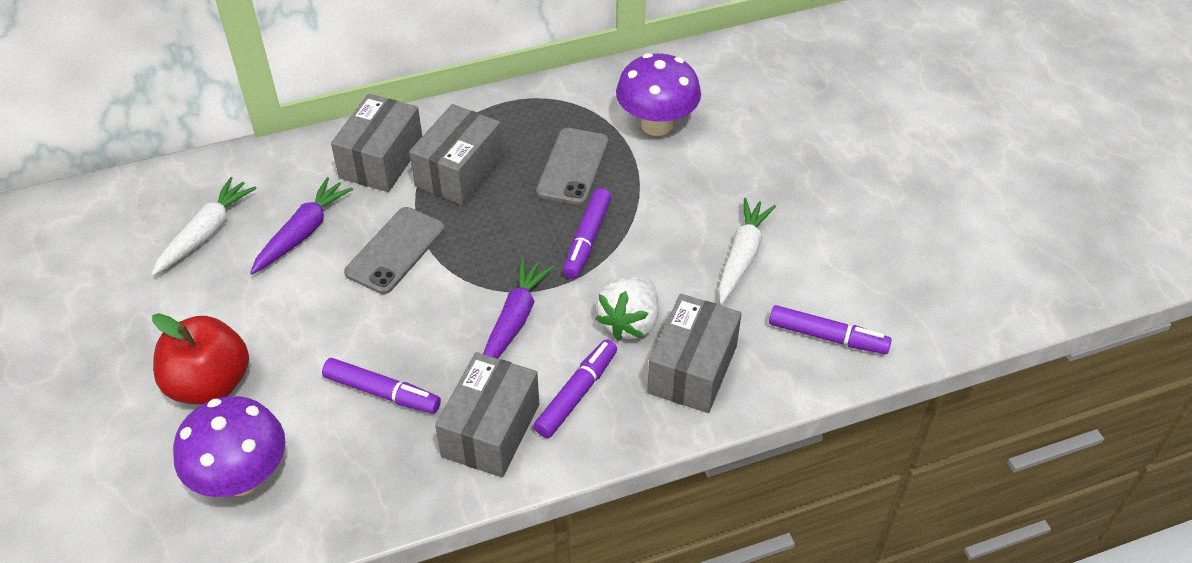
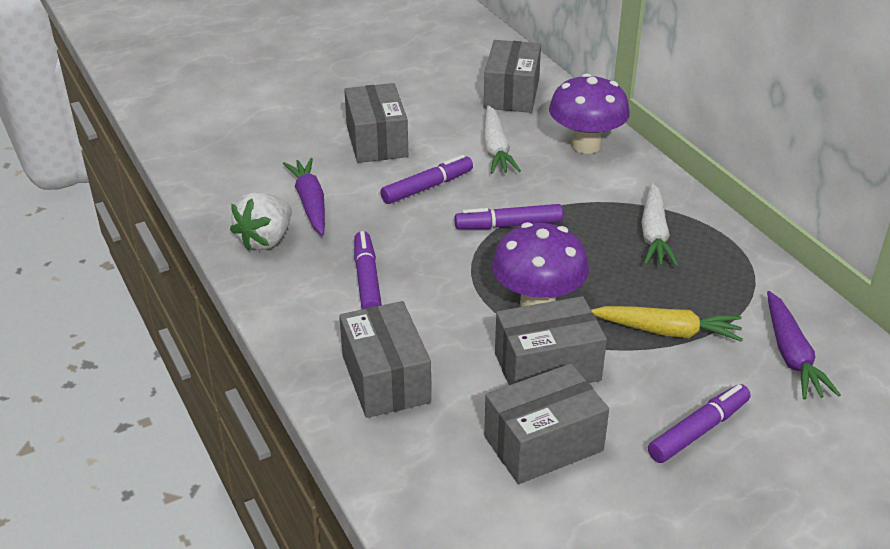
grey box: [331,94,422,192] [409,104,503,205] [435,352,539,478] [647,294,742,413] = 4 -> [339,301,431,418] [344,83,408,163] [484,40,541,113] [484,363,609,484] [495,296,607,385] = 5
grey phone: [344,207,445,294] [536,128,608,205] = 2 -> none = 0
red apple: [152,313,249,405] = 1 -> none = 0
yellow carrot: none = 0 -> [591,306,743,342] = 1

